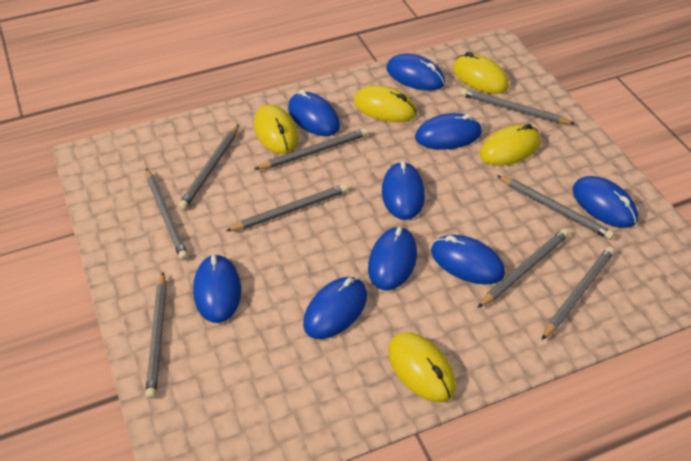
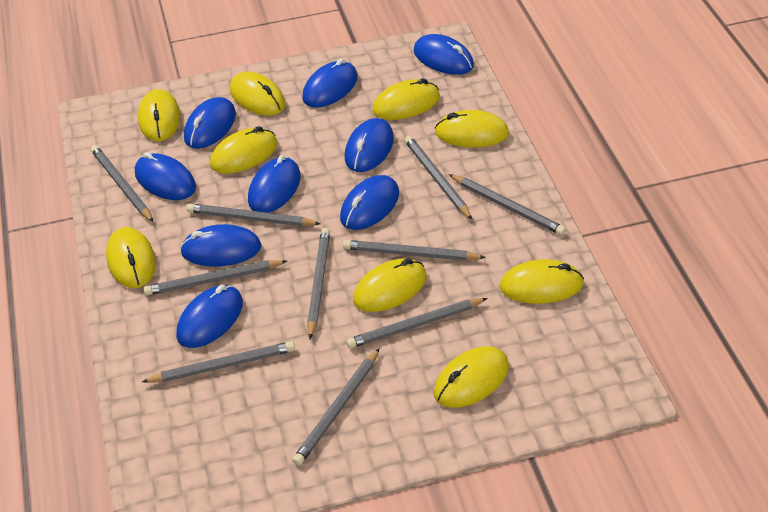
grey pencil: [145,272,166,399] [146,169,188,260] [178,124,239,210] [226,184,348,231] [255,128,368,169] [460,88,575,124] [478,229,569,308] [497,175,614,240] [542,246,615,340] = 9 -> [91,145,153,222] [142,341,295,383] [143,260,287,296] [187,203,321,226] [292,348,380,466] [307,228,330,339] [343,240,486,261] [346,298,488,348] [404,136,472,220] [449,174,566,235] = 10
yellow mouse: [254,105,298,154] [354,85,417,122] [388,332,456,402] [453,52,509,94] [480,124,541,166] = 5 -> [106,227,156,288] [138,89,180,141] [210,126,277,174] [230,71,285,116] [353,258,427,312] [372,78,440,120] [434,110,509,148] [434,346,509,408] [500,259,584,304] = 9

